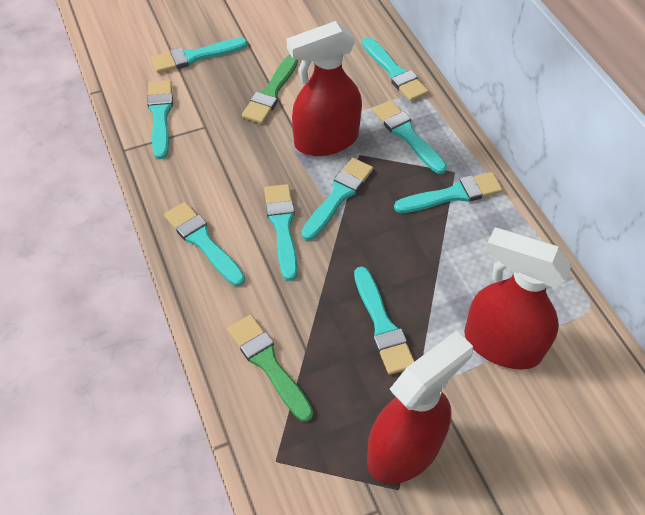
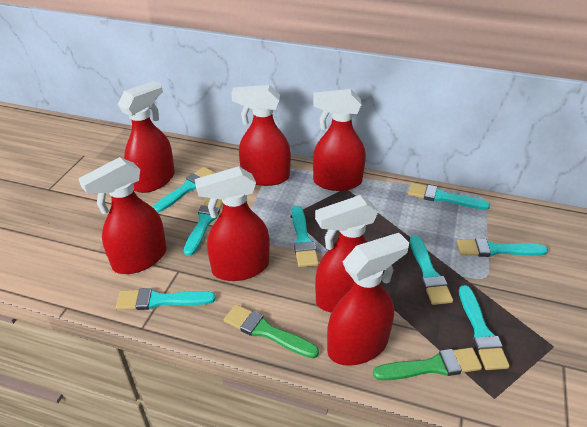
red spray bottle: [287,21,362,156] [367,331,473,484] [464,227,572,369] = 3 -> [78,157,167,274] [118,81,175,193] [195,166,270,281] [232,85,291,186] [313,89,366,191] [315,195,378,313] [327,233,409,366] = 7
turquoise brush: [147,80,173,159] [151,38,248,73] [164,202,245,286] [264,184,298,281] [302,158,373,241] [354,266,415,375] [362,37,429,101] [372,100,447,174] [394,172,503,213] = 9 -> [116,288,216,310] [153,167,215,213] [184,198,223,256] [292,206,319,267] [408,183,490,210] [410,235,453,305] [457,238,548,257] [459,285,510,370] = 8

